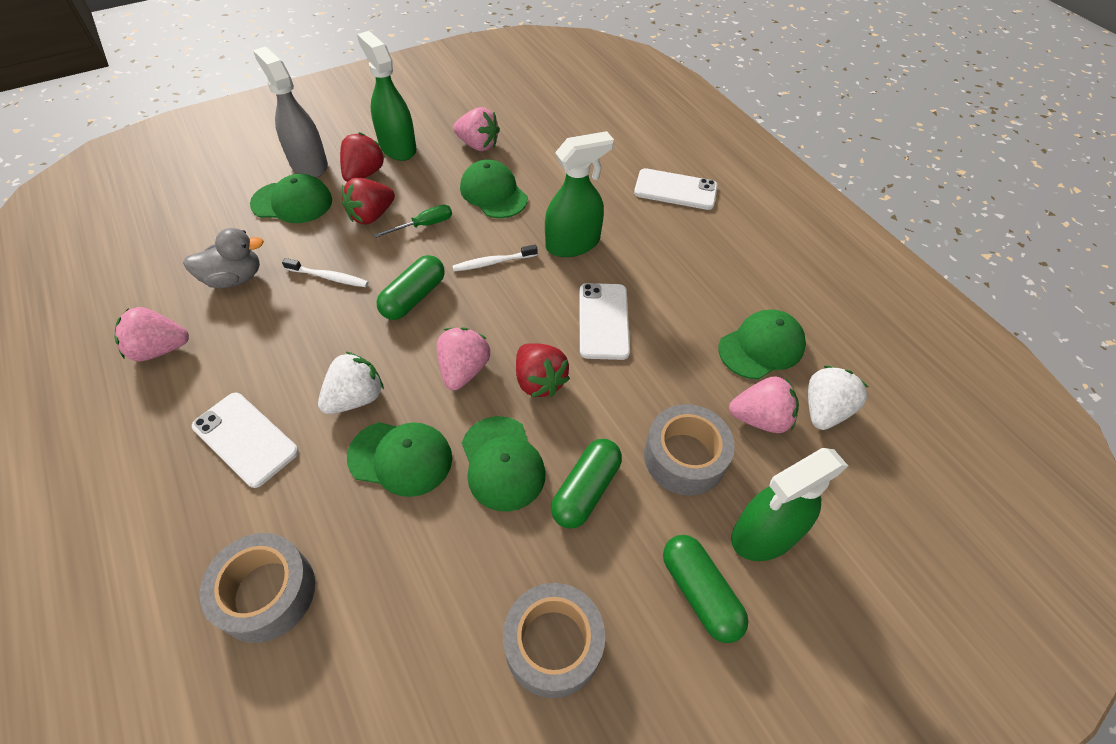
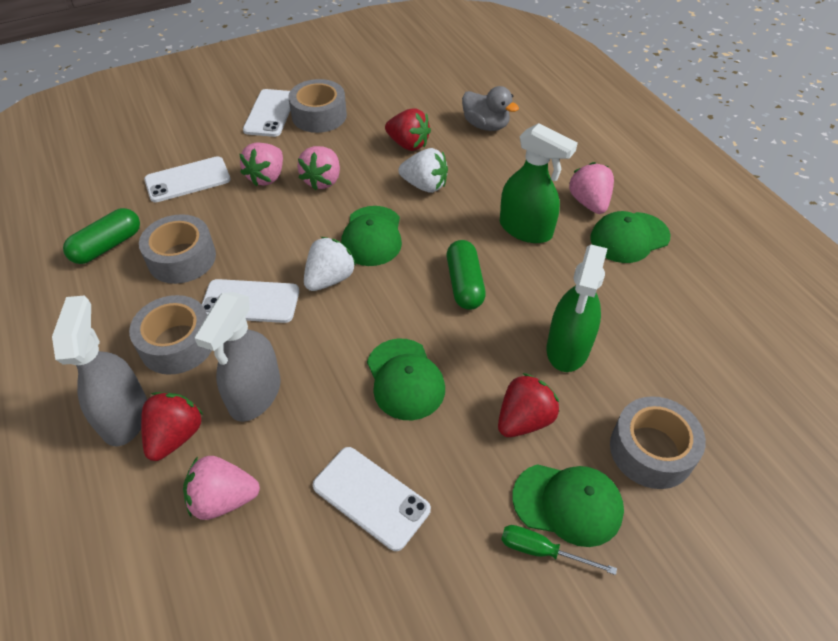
green cap: [250,174,332,223] [347,422,452,497] [460,159,528,218] [462,416,546,512] [718,310,806,379] = 5 -> [341,206,402,266] [367,338,445,420] [512,464,624,547] [590,211,670,263] = 4
green capsule: [376,255,445,320] [551,439,622,529] [663,535,749,643] = 3 -> [63,208,140,264] [447,240,486,310] = 2
green spray bottle: [357,31,416,161] [545,131,614,257] [731,448,848,561] = 3 -> [500,123,578,243] [547,244,608,372] = 2
grey spray bottle: [253,46,328,178] = 1 -> [52,295,147,446] [194,292,281,422] = 2
grey tape: [200,533,315,643] [503,583,605,698] [644,404,735,496] = 3 -> [129,295,212,375] [139,214,216,284] [288,79,347,133] [610,396,706,489] = 4
white phone: [192,393,299,488] [580,283,630,360] [634,168,718,210] = 3 -> [144,157,231,202] [202,279,299,323] [243,89,290,137] [313,447,431,551] = 4
white toothbrush: [282,258,368,287] [452,244,537,272] = 2 -> none = 0

